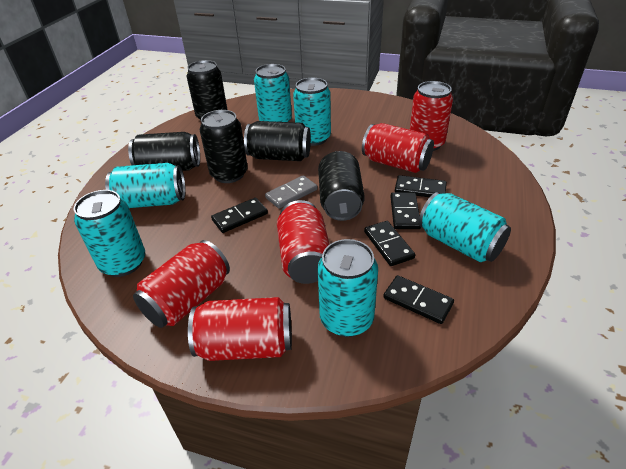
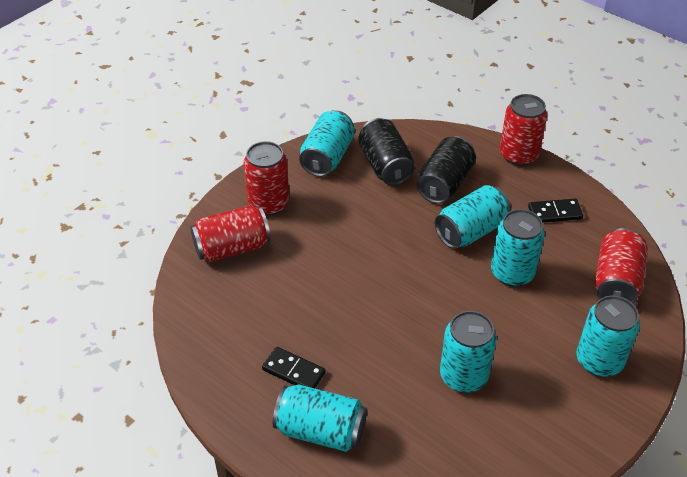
black can: [128,132,200,171] [186,60,227,121] [200,110,248,183] [244,121,311,161] [318,151,365,221] = 5 -> [358,118,415,186] [416,136,476,204] = 2
black domino: [211,198,268,233] [364,221,415,266] [383,275,454,324] [390,192,421,229] [395,175,447,197] = 5 -> [262,347,326,388] [528,198,583,223] = 2
grey domino: [265,175,317,209] = 1 -> none = 0
red can: [133,240,230,328] [188,297,292,361] [277,200,330,284] [362,123,434,173] [410,81,453,151] = 5 -> [190,206,271,262] [244,141,289,216] [500,94,547,166] [594,228,648,304] = 4

